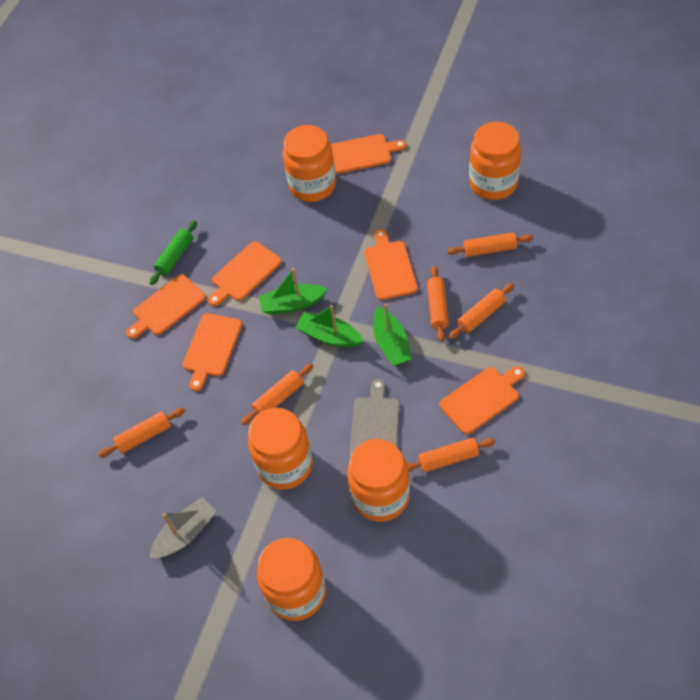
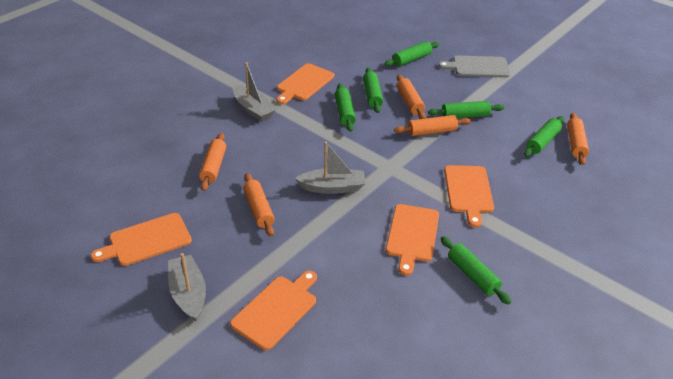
green boat: [259,268,328,315] [295,305,364,347] [373,303,412,366] = 3 -> none = 0
green rolling pin: [150,220,197,285] = 1 -> [335,83,356,132] [363,68,383,113] [384,41,440,66] [428,101,504,118] [441,236,511,305] [524,116,564,157] = 6
grey boat: [150,497,216,558] = 1 -> [168,253,206,322] [233,62,276,122] [295,142,365,194] = 3
orange cutting board: [126,274,206,339] [182,313,242,391] [208,241,282,306] [331,134,406,174] [365,229,418,300] [439,366,525,434] = 6 -> [91,213,192,266] [230,271,317,350] [277,63,334,104] [386,204,439,275] [444,165,494,227] = 5
orange jar: [248,408,313,490] [257,538,326,621] [283,125,336,202] [347,439,410,522] [469,122,521,200] = 5 -> none = 0
orange rolling pin: [99,408,185,457] [241,364,313,425] [407,438,496,472] [427,266,449,342] [447,232,533,257] [448,283,514,339] = 6 -> [199,133,226,191] [243,173,275,236] [394,115,471,136] [397,74,426,119] [567,113,589,165] = 5

